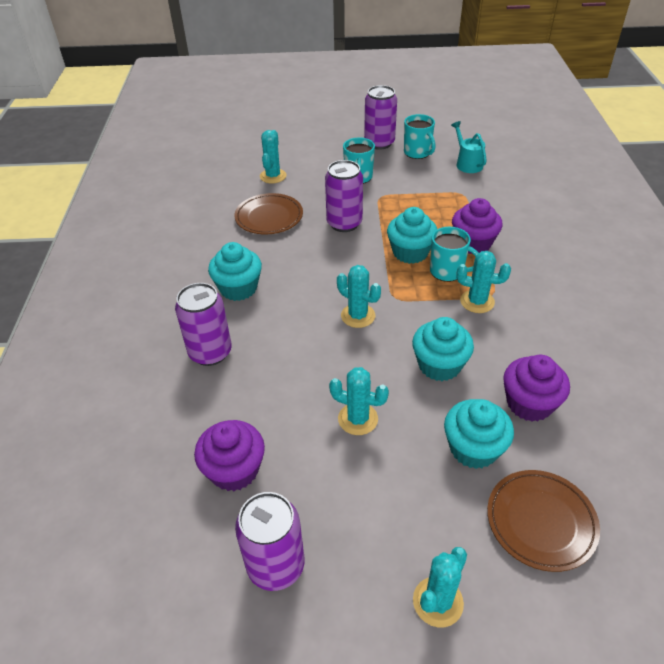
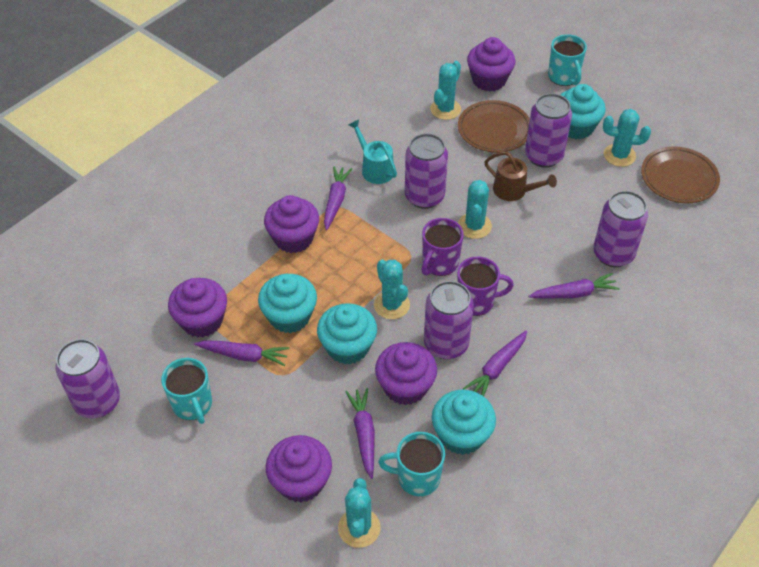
brown watering can: none = 0 -> [484,152,557,201] = 1
purple can: [175,283,232,366] [235,492,304,591] [325,160,363,232] [364,85,397,150] = 4 -> [56,339,120,418] [405,133,448,209] [424,281,474,359] [525,93,572,168] [593,191,648,267] = 5
purple carrot: none = 0 -> [194,340,289,366] [324,166,352,230] [346,388,375,479] [463,330,527,396] [529,273,620,298] = 5
purple cupcake: [194,420,265,491] [452,198,502,255] [503,355,570,422] = 3 -> [168,278,227,338] [264,195,319,253] [266,435,332,503] [375,342,437,405] [467,37,516,91] = 5
purple mug: none = 0 -> [421,218,464,276] [457,256,514,316] = 2

